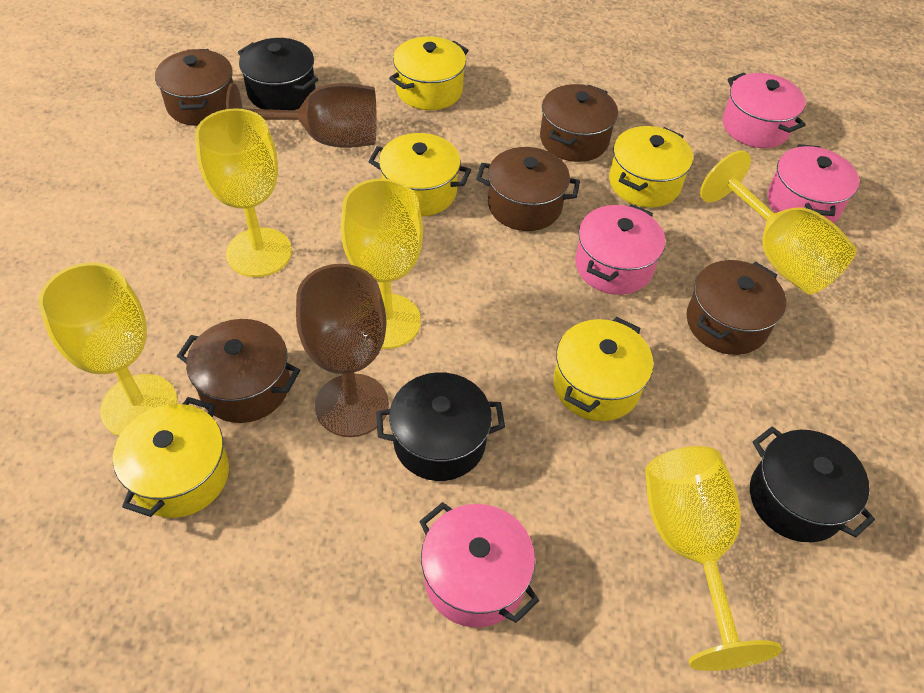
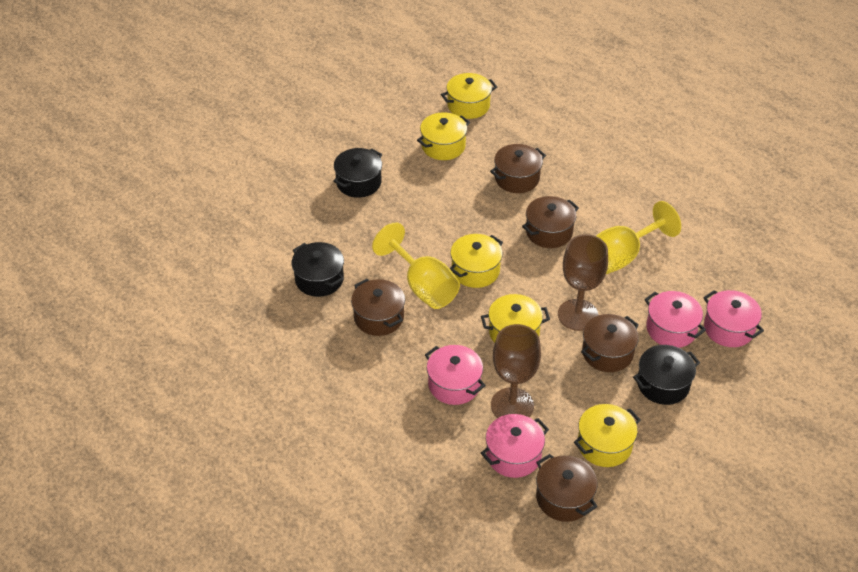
yellow goblet: [38,263,178,436] [195,108,292,277] [341,178,423,349] [645,446,782,671] [700,150,857,294] = 5 -> [372,222,460,309] [596,201,681,274] = 2

